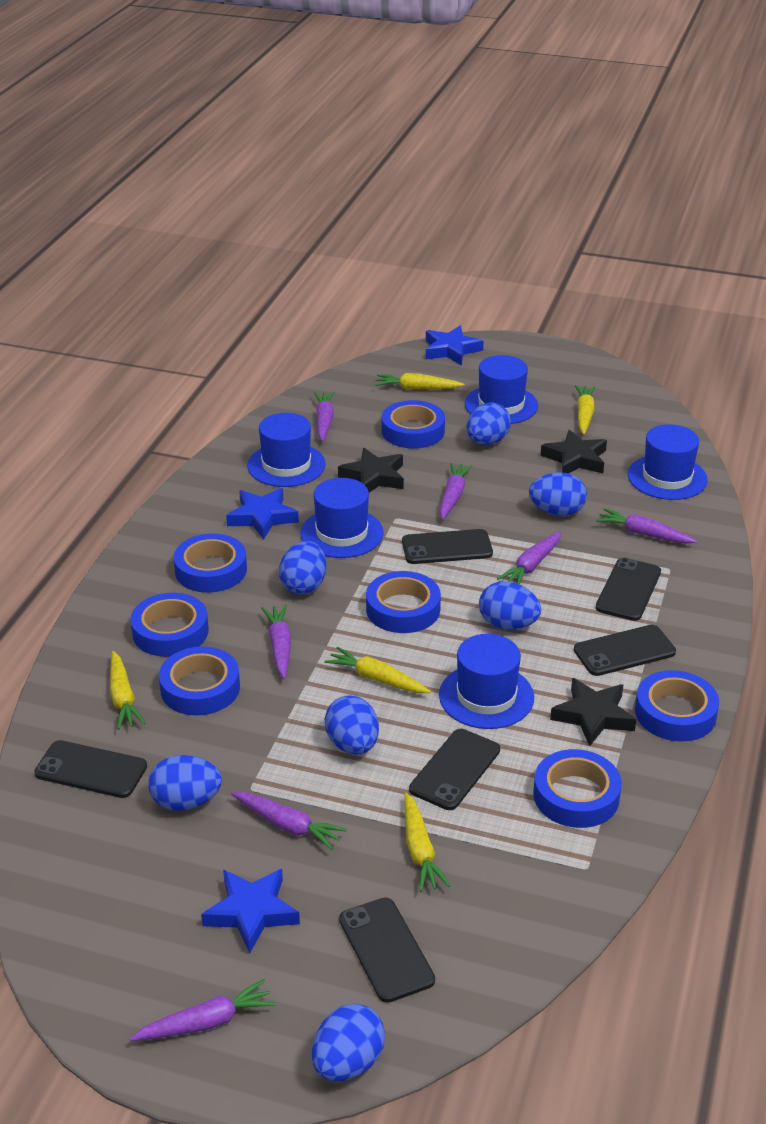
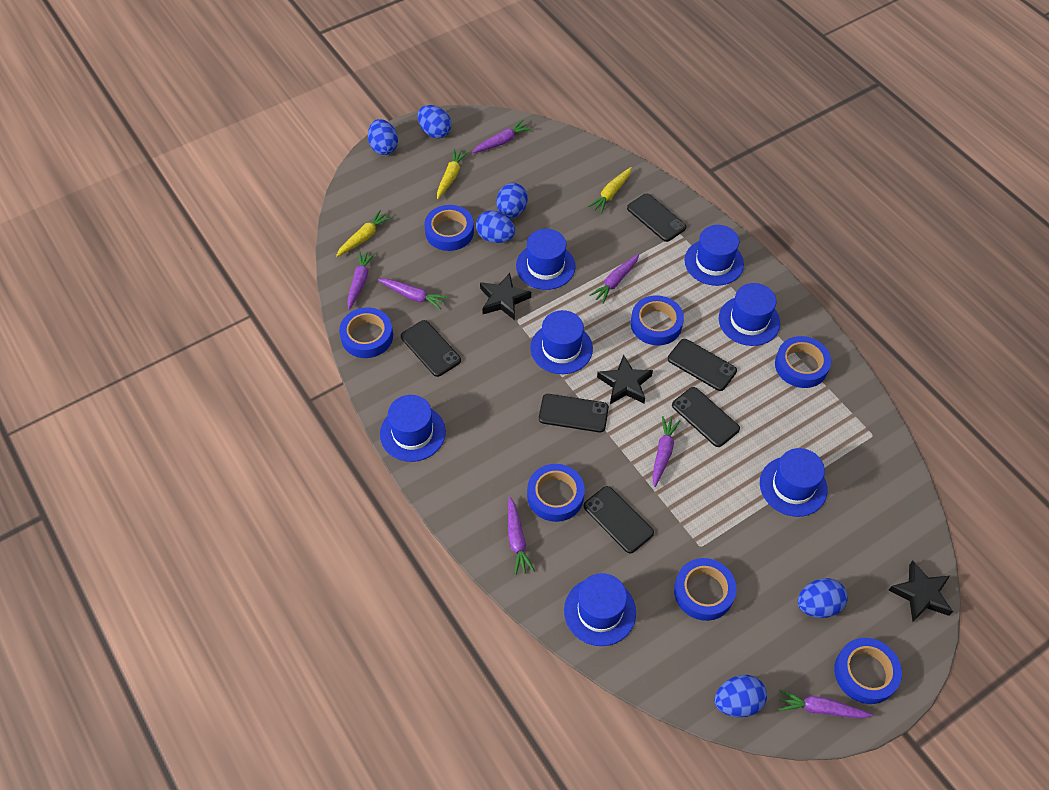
blue egg: [148,755,222,811] [279,541,326,595] [312,1004,385,1082] [325,695,379,755] [467,402,511,445] [479,581,541,630] [529,472,587,516] = 7 -> [368,119,398,155] [418,105,451,138] [476,211,515,243] [496,183,528,218] [715,675,767,717] [798,578,848,618] = 6
blue hat: [247,413,326,487] [300,478,384,558] [439,634,534,729] [464,355,538,424] [628,424,708,500] = 5 -> [380,395,446,462] [516,229,576,290] [530,310,593,374] [564,573,636,646] [685,225,744,286] [719,283,780,346] [760,448,828,517] = 7
blue star: [201,869,300,953] [226,488,299,539] [426,326,484,366] = 3 -> none = 0
yellow carrot: [110,651,146,730] [324,647,431,693] [375,373,465,389] [404,793,450,892] [575,385,596,434] = 5 -> [336,210,392,257] [437,148,469,199] [588,167,632,214] = 3

